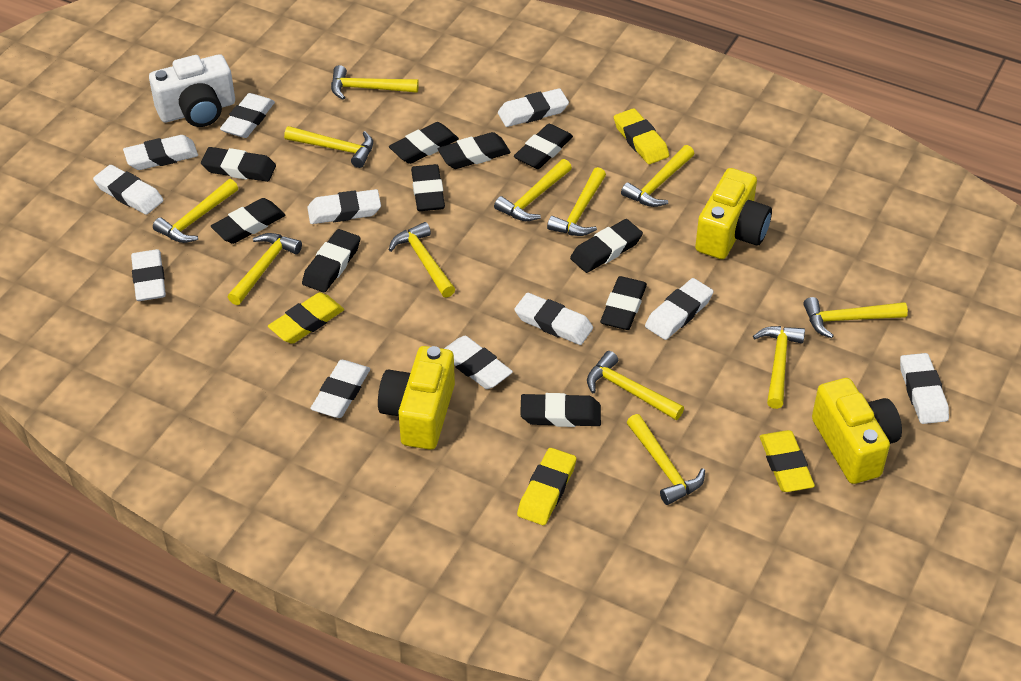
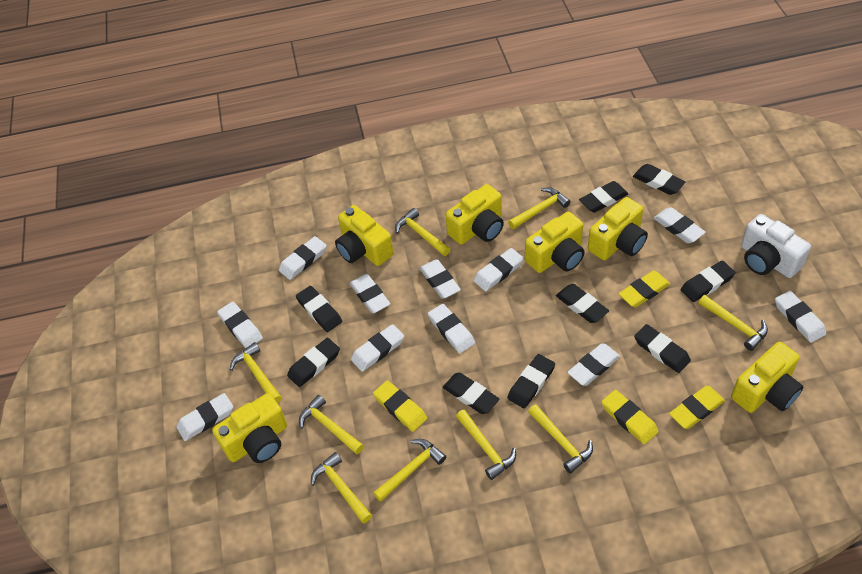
black eraser: [201,147,276,182] [211,198,285,244] [302,229,360,292] [389,122,459,164] [411,164,445,211] [438,132,511,169] [514,124,573,169] [520,393,601,427] [570,219,643,273] [600,276,647,330] = 10 -> [287,338,340,387] [296,286,342,332] [443,373,499,414] [507,354,555,408] [556,284,609,323] [579,181,629,213] [633,164,685,195] [634,324,691,373] [681,260,736,302] = 9
yellow camera: [378,346,455,450] [695,168,772,259] [812,378,902,484] = 3 -> [212,393,287,463] [335,205,394,266] [446,184,504,245] [525,212,585,273] [588,197,648,260] [731,342,803,413] = 6
yellow hammer: [153,179,238,243] [228,233,302,305] [284,126,373,168] [331,65,419,100] [389,222,455,298] [494,159,572,221] [547,167,606,236] [587,351,684,420] [621,145,695,207] [627,414,705,505] [753,326,805,409] [803,297,908,338] = 12 -> [230,342,282,403] [299,395,364,454] [311,452,372,524] [373,439,447,502] [395,208,450,256] [456,409,516,480] [508,188,571,229] [528,404,593,474] [698,295,768,351] = 9

